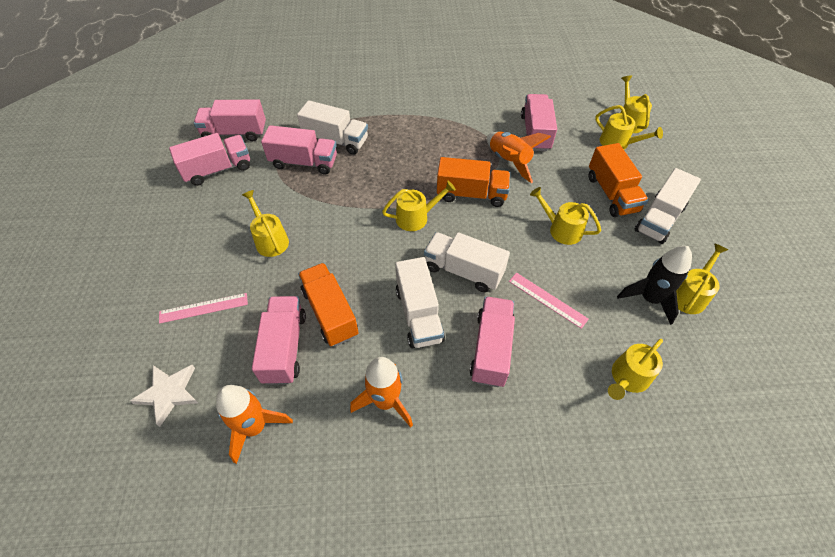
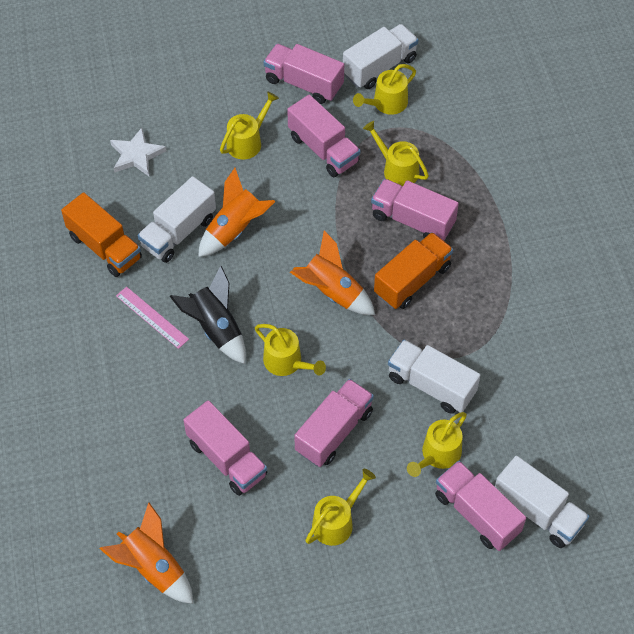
orange truck: [298,263,359,346] [437,157,510,207] [589,143,648,217] = 3 -> [61,192,142,277] [374,232,453,309] = 2
pink ruler: [159,293,248,324] [509,273,589,329] = 2 -> [116,287,189,349] = 1
yellow watering can: [242,190,289,257] [382,181,456,231] [530,187,601,245] [595,105,663,149] [608,339,663,400] [621,75,652,133] [676,244,728,314] = 7 -> [220,91,279,159] [255,324,326,376] [305,469,376,546] [353,64,416,115] [363,121,429,187] [407,412,467,477] = 6

